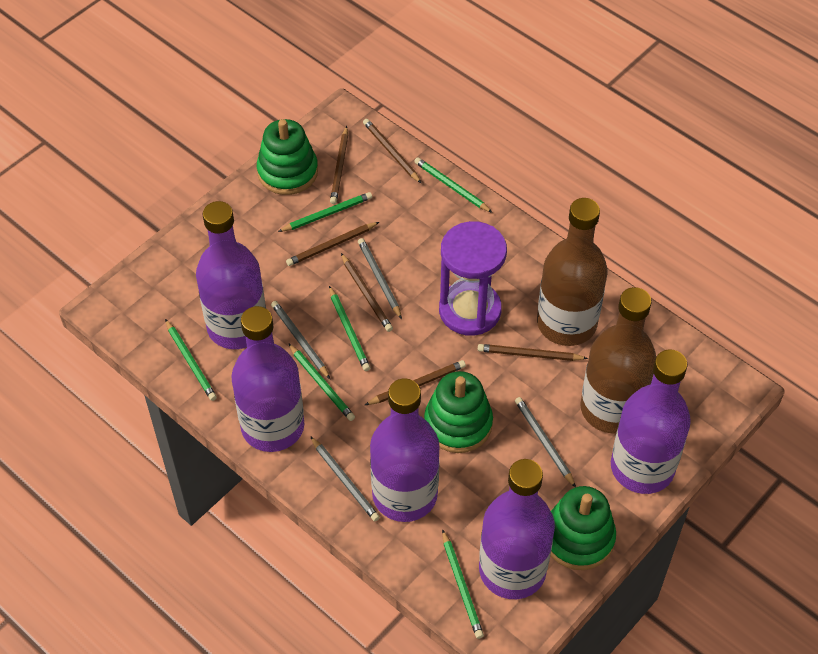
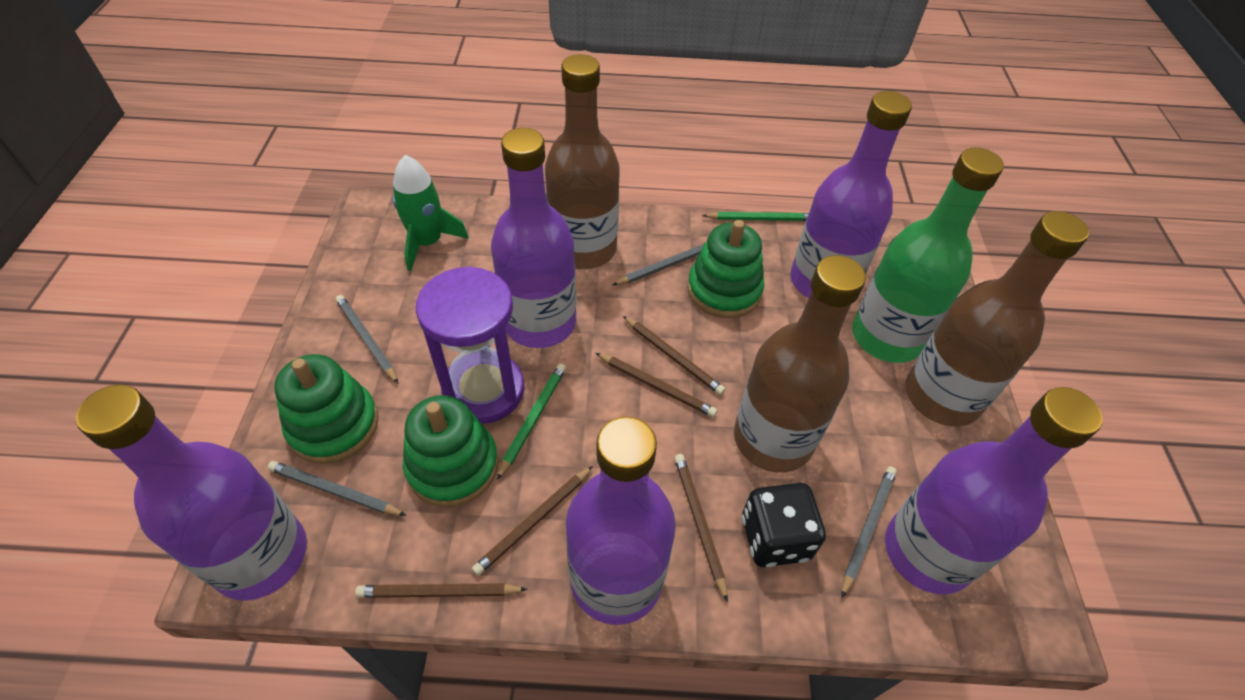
black dice: none = 0 -> [742,483,826,567] = 1
brown bottle: [537,198,607,346] [580,287,656,434] = 2 -> [545,54,620,269] [734,255,866,473] [906,211,1089,427] = 3
brown pencil: [286,222,379,266] [330,126,348,204] [341,253,393,332] [363,119,422,184] [365,360,466,405] [478,344,588,361] = 6 -> [355,583,528,598] [472,466,593,576] [596,353,717,417] [623,316,726,395] [674,454,728,602] = 5
green bottle: none = 0 -> [852,148,1004,363] = 1
green pencil: [165,319,217,401] [278,192,372,232] [288,343,355,421] [329,286,370,371] [414,157,493,213] [442,529,484,639] = 6 -> [497,363,566,480] [702,212,809,221] = 2
green rocket: none = 0 -> [393,155,469,271] = 1

